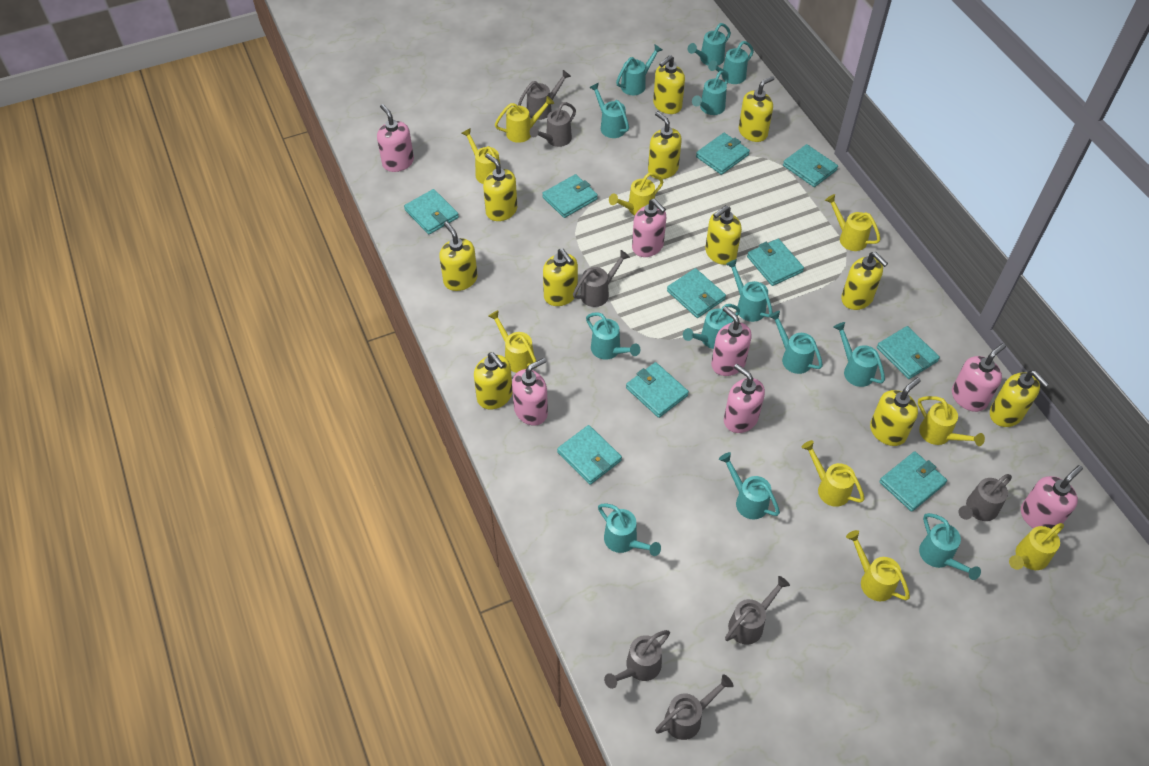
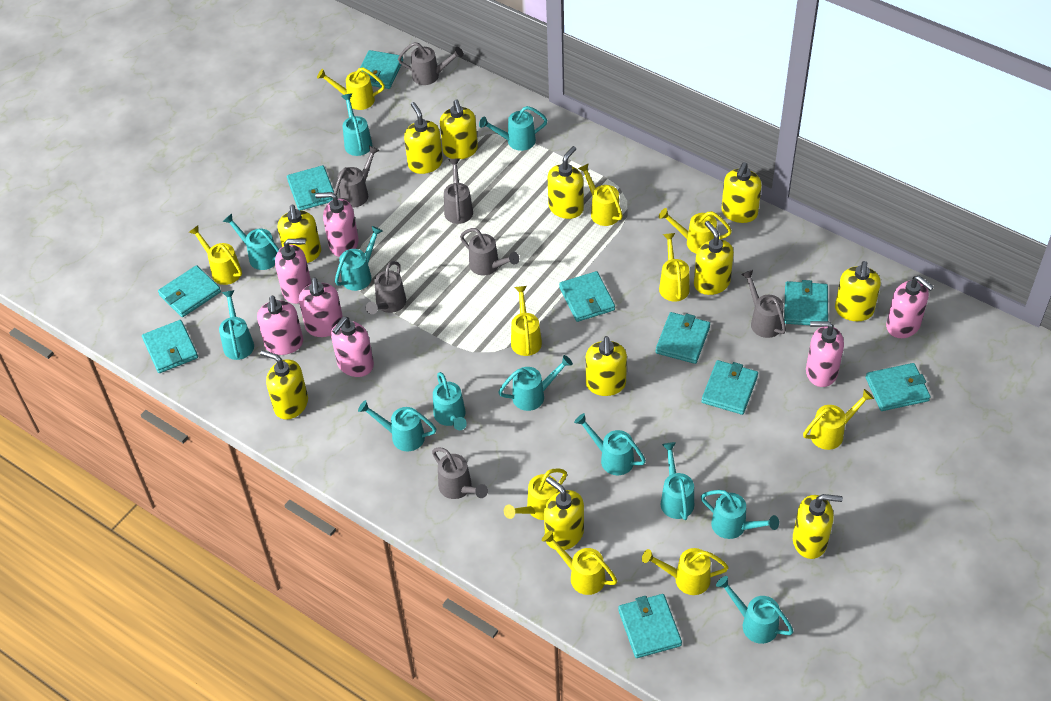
turquoise watering can: [586,312,640,360] [589,83,629,138] [598,504,661,556] [616,45,662,95] [683,304,740,349] [688,23,731,65] [692,71,729,115] [708,41,754,84] [719,452,780,519] [726,259,773,322] [769,311,823,374] [834,322,885,387] [919,513,981,580] = 13 -> [219,290,254,360] [223,213,279,270] [335,226,383,291] [341,93,372,156] [358,400,436,452] [433,372,467,430] [479,106,547,151] [498,355,573,411] [574,413,646,475] [661,442,694,520] [701,490,779,539] [716,576,794,644] = 12
yellow watering can: [462,128,500,184] [488,310,537,373] [495,96,554,143] [609,173,663,215] [802,440,865,507] [825,194,880,251] [846,530,910,601] [918,396,985,446] [1009,523,1064,570] = 9 -> [189,225,242,285] [317,67,385,110] [504,469,567,520] [511,286,542,356] [542,530,617,595] [578,163,623,226] [642,548,729,595] [659,208,732,254] [659,233,690,301] [803,389,874,450] = 10

